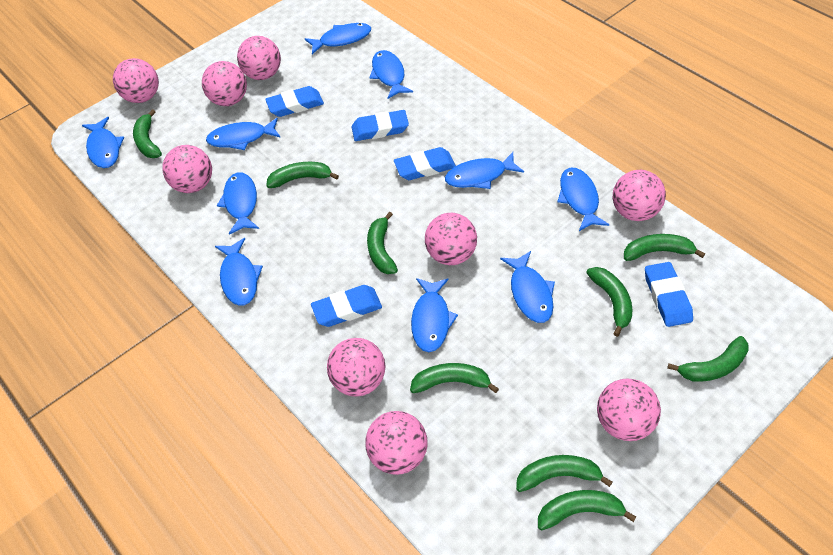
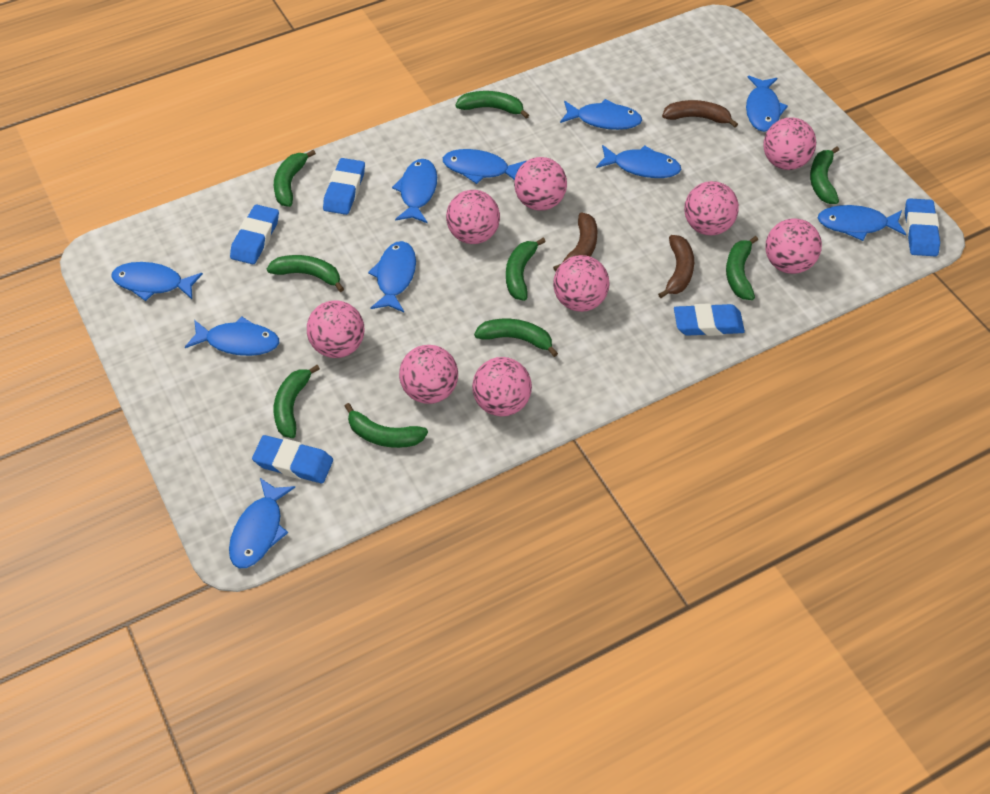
brown banana: none = 0 -> [553,212,598,272] [658,235,694,298] [662,100,738,128] = 3

